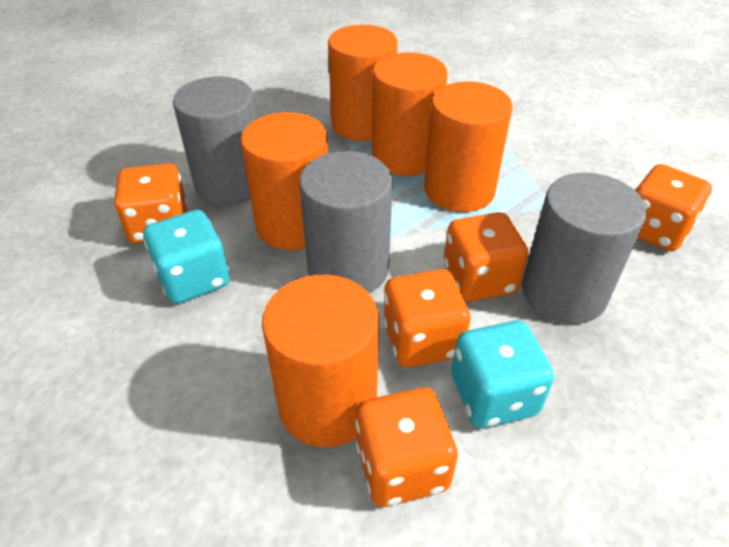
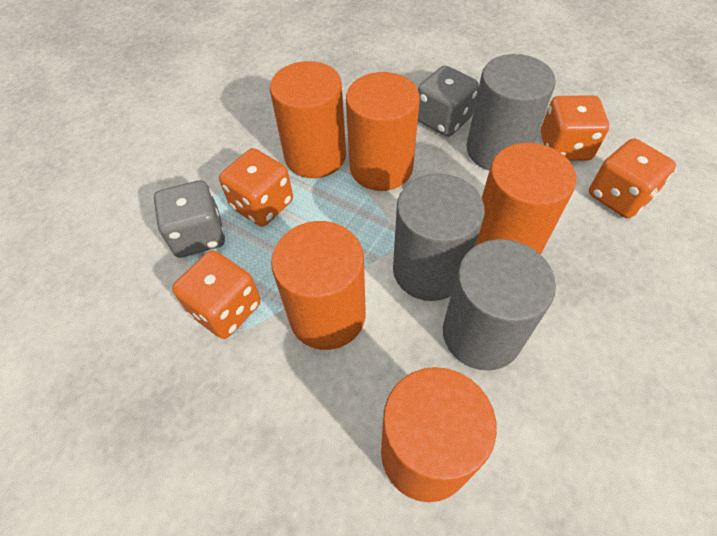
grey dice: none = 0 -> [154,180,225,257] [418,65,479,136] = 2
orange dice: [114,163,188,244] [355,387,458,507] [383,269,471,368] [444,212,529,302] [635,164,712,251] = 5 -> [172,250,261,339] [219,148,293,227] [541,95,609,161] [589,138,676,218] = 4
turquoise dice: [143,210,230,304] [451,321,554,428] = 2 -> none = 0

